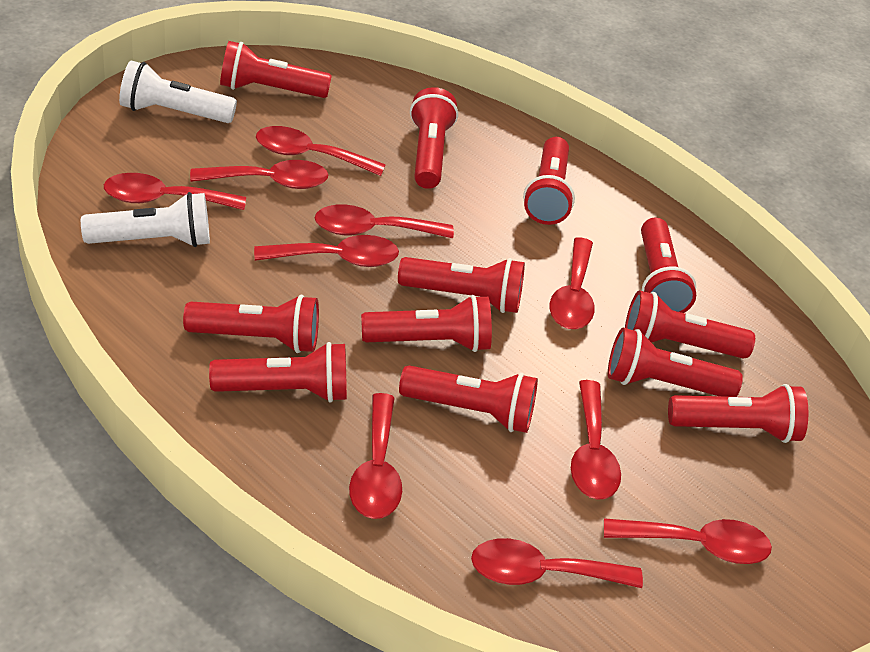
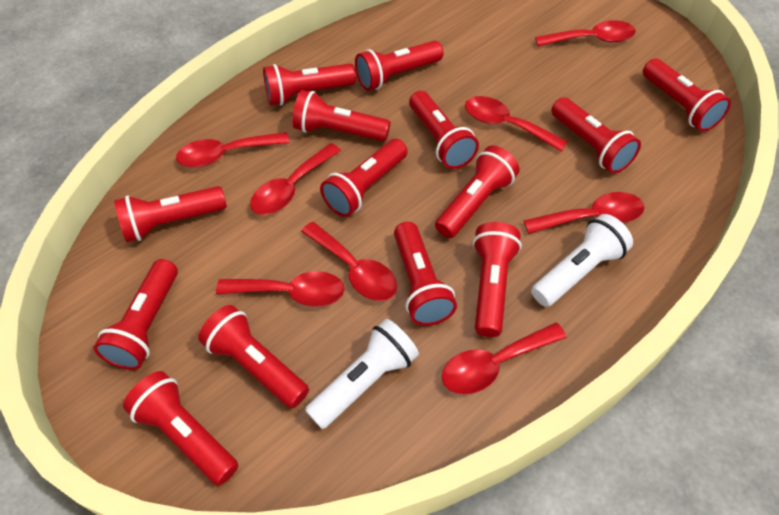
red flashlight: [183,295,319,353] [209,342,347,403] [220,41,332,98] [361,295,492,352] [398,257,525,313] [399,365,538,433] [410,87,458,189] [523,137,575,225] [608,328,743,397] [625,290,755,359] [641,218,696,313] [668,384,808,443] = 12 -> [94,259,178,370] [114,186,227,242] [123,371,238,486] [198,305,309,408] [263,63,356,105] [292,90,390,141] [320,139,408,217] [355,41,443,91] [394,222,457,326] [409,91,479,169] [435,145,519,238] [473,222,522,337] [552,97,641,174] [643,58,731,132] = 14
red spoon: [104,173,246,210] [190,160,328,189] [254,235,399,267] [256,126,386,176] [315,204,454,238] [349,393,402,519] [471,538,643,588] [549,237,595,329] [571,380,621,500] [604,518,772,564] = 10 -> [176,132,289,167] [216,271,345,307] [250,143,341,215] [301,222,397,301] [442,323,567,394] [465,96,567,152] [523,192,645,234] [535,20,636,47] = 8

